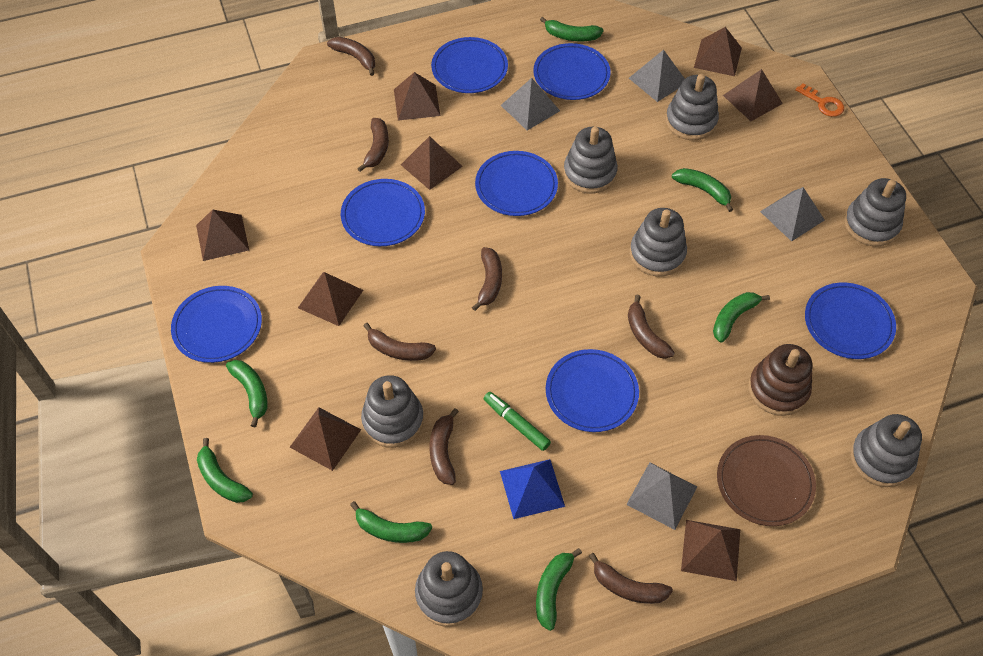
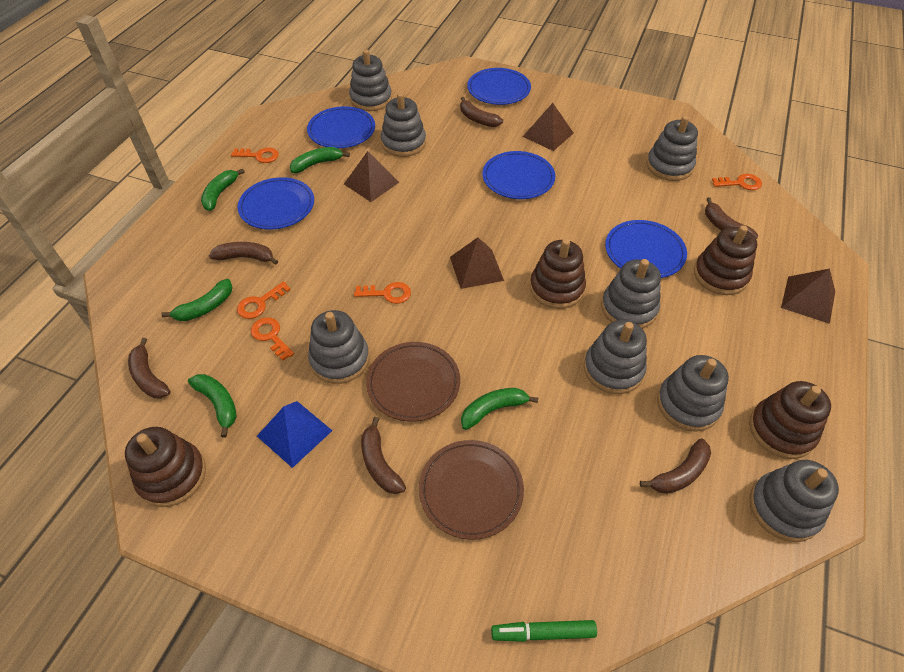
blue plate: [171,286,262,363] [341,179,425,246] [431,37,508,93] [475,151,558,216] [533,43,611,100] [546,349,639,432] [805,283,896,359] = 7 -> [237,177,314,230] [307,106,375,148] [467,68,531,105] [483,151,555,199] [605,220,687,278] = 5
brown banana: [327,37,375,76] [357,118,389,172] [363,323,436,361] [429,408,459,485] [472,247,502,311] [589,553,673,604] [628,295,675,359] = 7 -> [128,338,171,398] [209,242,278,265] [361,417,406,494] [460,97,503,127] [640,438,711,494] [705,197,758,239] = 6
brown plate: [717,435,816,526] = 1 -> [366,342,460,422] [419,440,524,540] = 2
brown pyramid: [196,209,249,261] [290,407,361,471] [298,272,363,326] [394,72,440,121] [401,136,463,190] [681,520,740,581] [694,27,742,76] [723,69,783,121] = 8 -> [344,151,400,202] [450,237,504,289] [523,103,573,151] [781,269,835,324] = 4
brown stacking toy: [748,344,812,416] = 1 -> [125,427,206,507] [530,239,586,309] [694,225,757,295] [749,381,831,459] = 4
green banana: [197,438,253,503] [226,360,268,427] [350,501,432,543] [536,548,582,631] [540,17,604,41] [672,168,733,212] [713,292,770,343] = 7 -> [161,279,233,321] [188,374,237,438] [201,169,245,211] [290,147,350,173] [461,388,538,430] = 5
grey pyramid: [501,78,560,131] [626,462,697,530] [629,50,685,102] [760,187,825,241] = 4 -> none = 0
grey stacking toy: [361,375,424,448] [415,551,483,627] [564,127,618,193] [630,208,687,276] [666,74,719,140] [844,178,906,246] [850,414,922,487] = 7 -> [308,310,370,384] [349,50,392,111] [381,93,426,157] [584,320,647,394] [601,259,661,329] [646,116,698,181] [657,355,729,432] [749,460,839,542] = 8
orange key: [795,83,844,117] = 1 -> [231,148,279,163] [237,281,291,319] [251,317,294,361] [354,282,411,304] [712,174,762,190] = 5

